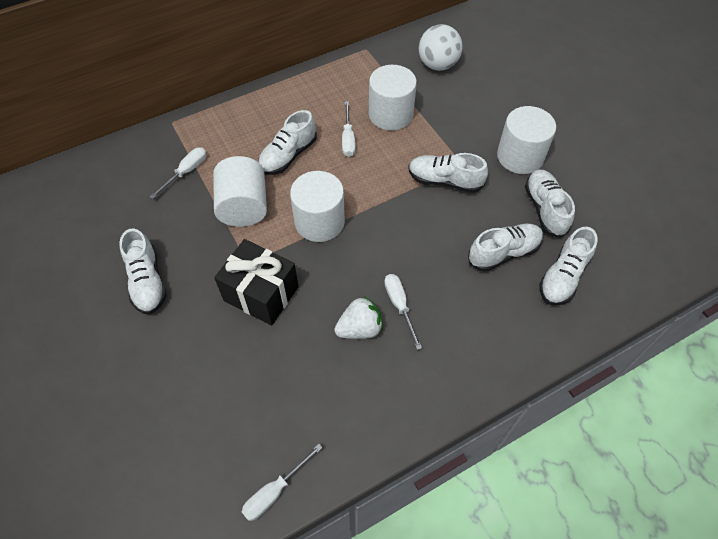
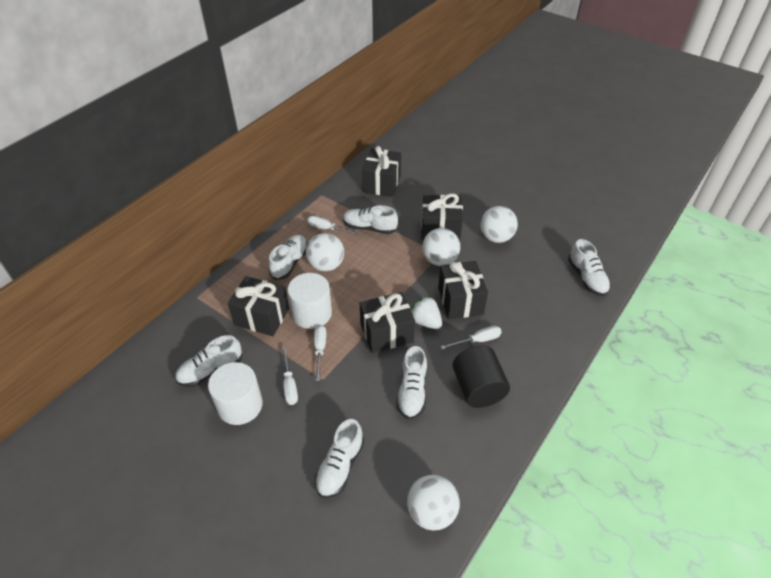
black cylinder: none = 0 -> [453,346,510,408] = 1
black gift: [214,239,299,326] = 1 -> [228,276,289,336] [360,292,415,353] [362,146,401,197] [421,193,463,241] [438,261,488,319] = 5
white ball: [419,24,463,71] = 1 -> [306,233,344,271] [407,475,460,530] [422,228,460,266] [480,206,518,243] = 4
white cylinder: [213,156,267,227] [290,171,345,242] [369,65,417,131] [497,106,556,174] = 4 -> [208,362,263,425] [287,273,332,329] = 2

